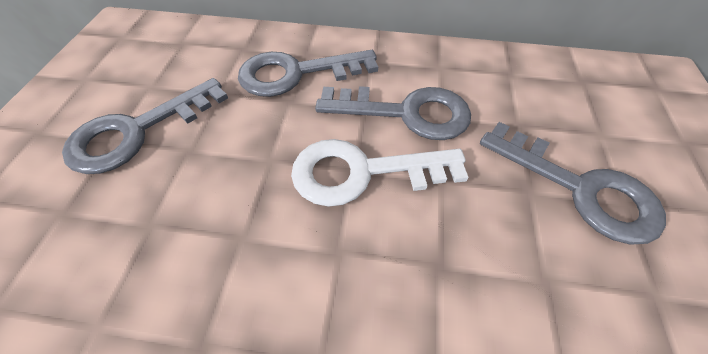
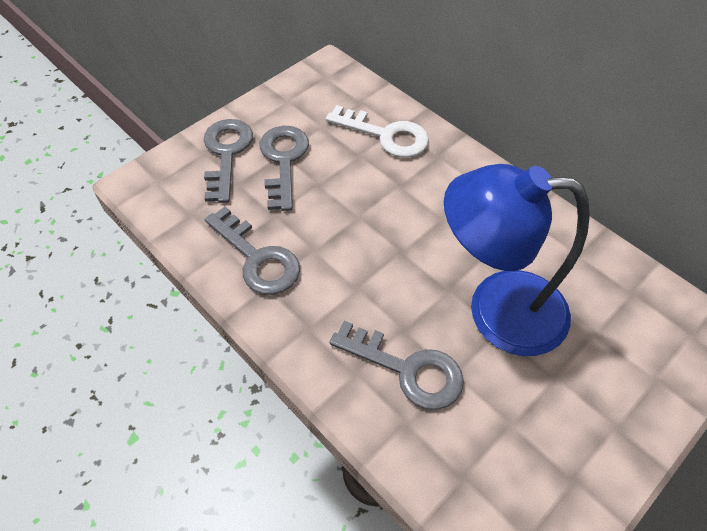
blue lamp: none = 0 -> [444,164,590,356] = 1

